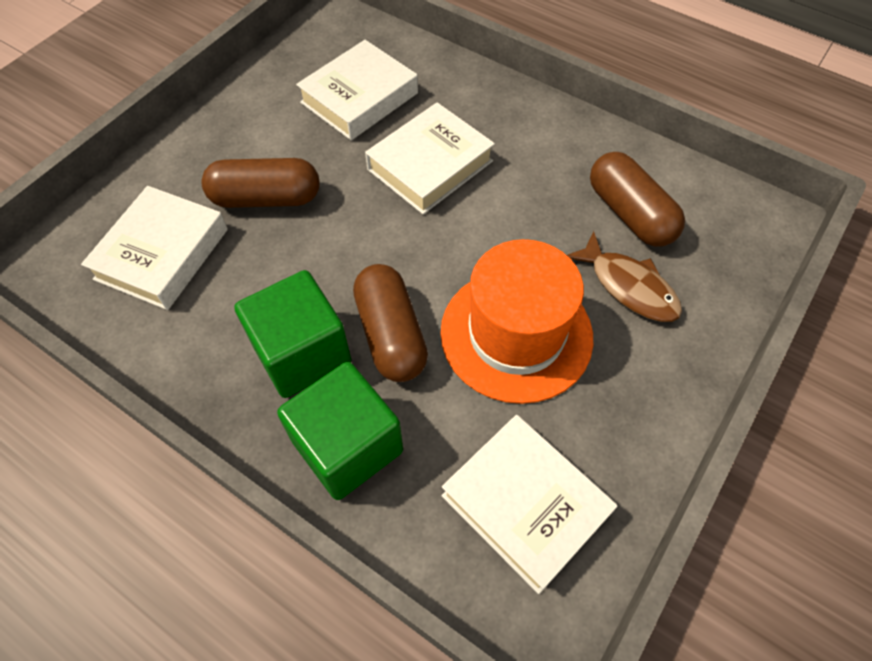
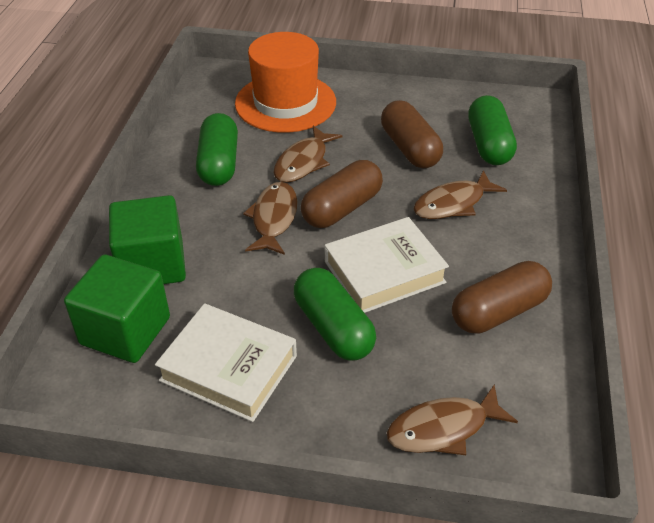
brown fish: [567,231,682,322] = 1 -> [243,182,297,255] [274,126,342,182] [387,384,518,455] [414,170,507,219] = 4
green capsule: none = 0 -> [196,113,238,186] [294,268,376,361] [468,95,517,165] = 3
white book: [81,186,228,310] [296,40,418,140] [365,102,495,214] [442,415,617,594] = 4 -> [155,303,297,422] [325,217,449,313] = 2

